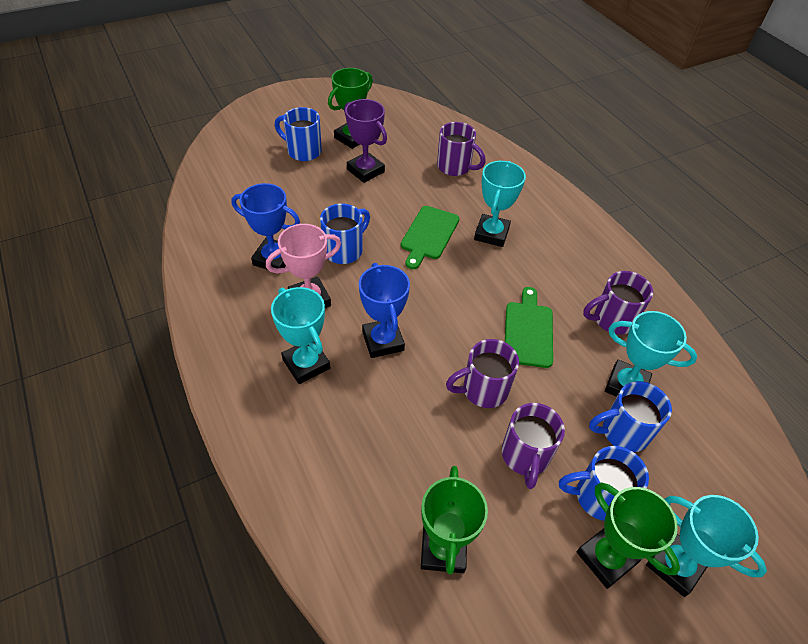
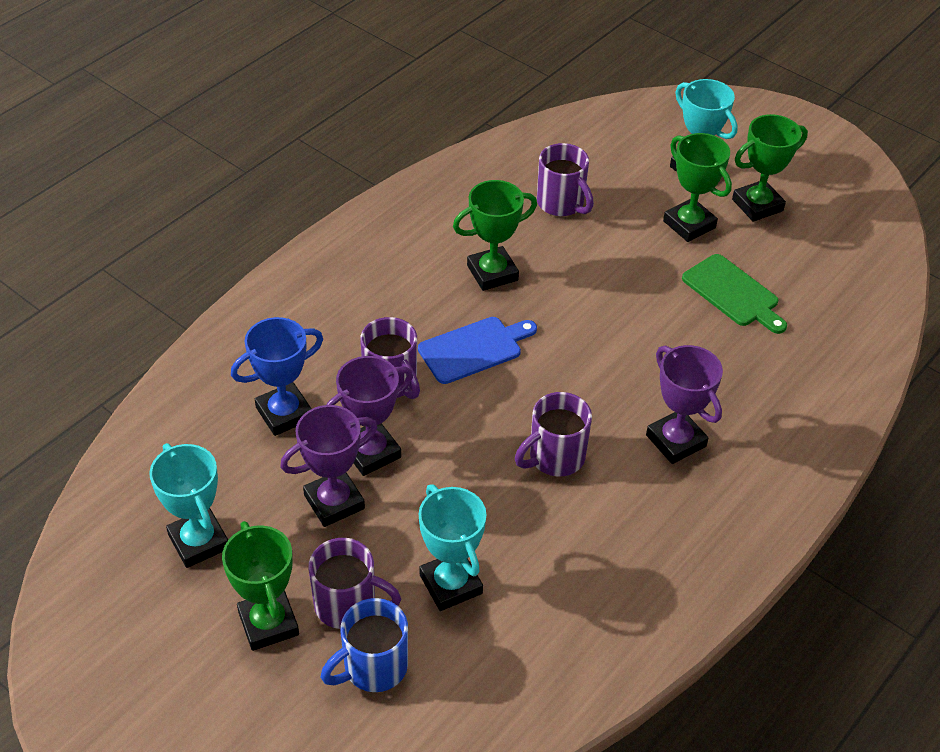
blue cutting board: none = 0 -> [418,317,537,384] = 1
blue mug: [275,107,322,161] [320,203,370,264] [559,446,649,521] [589,381,672,452] = 4 -> [321,598,408,692] = 1
blue trophy: [231,183,300,274] [359,263,410,358] = 2 -> [231,317,323,436] = 1
green cutting board: [401,206,459,269] [505,287,553,368] = 2 -> [682,254,787,334] = 1
green trophy: [328,68,373,149] [421,466,488,574] [577,482,680,589] = 3 -> [222,521,299,651] [453,180,537,291] [663,133,732,242] [732,114,808,222] = 4
pink trophy: [266,224,341,308] = 1 -> none = 0
purple trophy: [344,99,387,183] = 1 -> [280,405,377,527] [326,356,413,476] [646,345,723,464] = 3
turquoise trophy: [271,287,330,384] [474,161,526,247] [605,311,697,397] [646,495,767,597] = 4 -> [149,443,228,568] [419,484,487,611] [670,79,738,172] = 3

